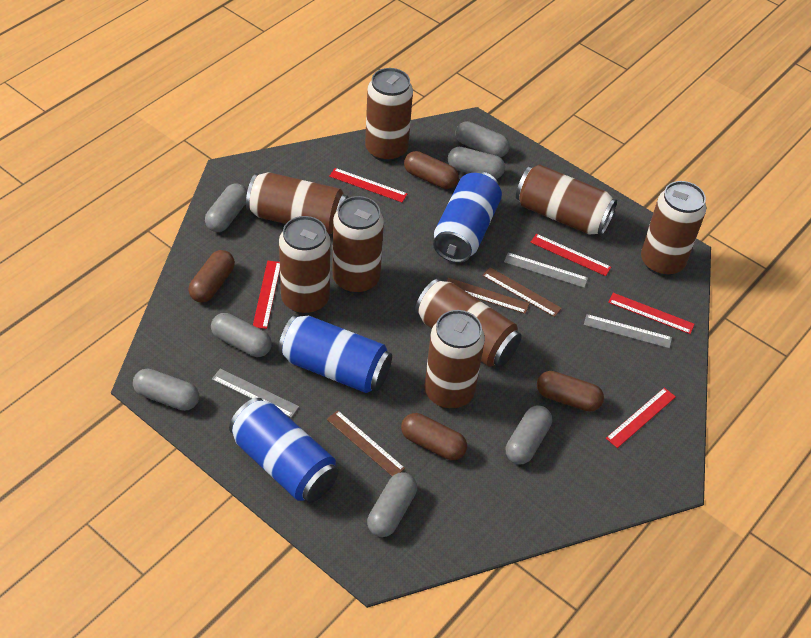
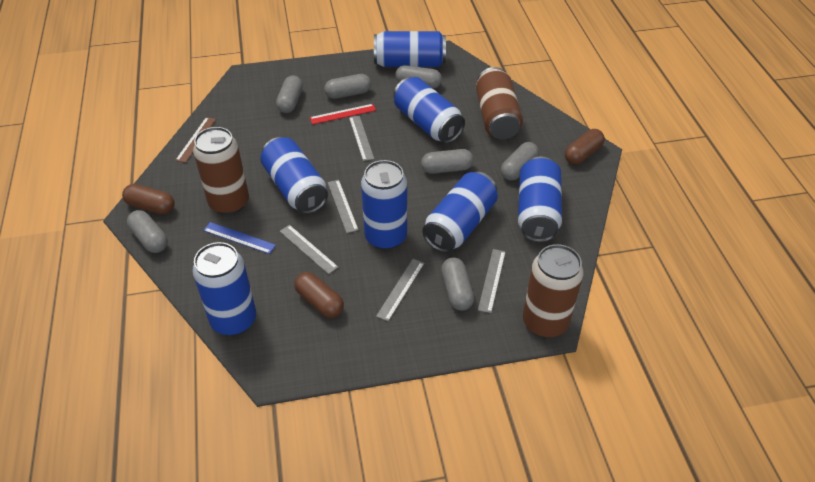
blue can: [229,398,338,503] [278,315,392,393] [433,171,502,263] = 3 -> [192,242,256,336] [260,137,328,214] [361,160,407,250] [374,31,446,67] [393,77,465,143] [422,172,498,253] [518,156,562,242] = 7
blue ruler: none = 0 -> [203,222,276,254] = 1
brown can: [246,172,349,234] [279,216,331,314] [332,196,384,294] [365,68,413,162] [415,279,522,367] [424,310,485,409] [516,164,617,236] [641,181,706,276] = 8 -> [193,127,249,215] [476,67,523,139] [523,244,584,338] = 3
brown capsule: [188,250,235,302] [401,413,467,460] [404,151,459,189] [537,371,604,412] = 4 -> [122,184,175,215] [294,272,344,318] [565,129,605,165] = 3
brown ruler: [327,410,405,476] [446,277,530,314] [482,267,562,317] = 3 -> [175,117,216,163] = 1
grey ruler: [212,369,299,418] [504,252,588,288] [584,314,672,348] = 3 -> [280,225,338,274] [327,180,359,233] [349,116,374,161] [376,259,425,321] [478,249,506,313] = 5
red ruler: [253,261,280,329] [329,168,407,202] [530,234,611,276] [606,388,676,448] [608,293,694,334] = 5 -> [310,104,376,124] = 1

